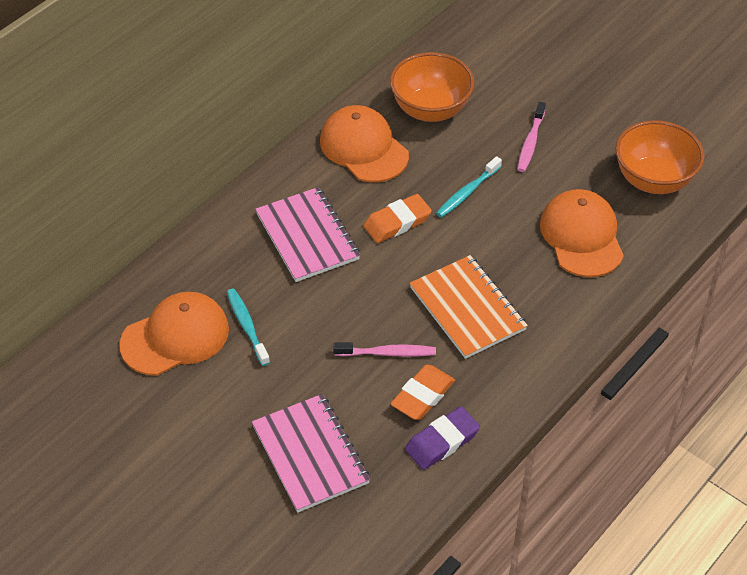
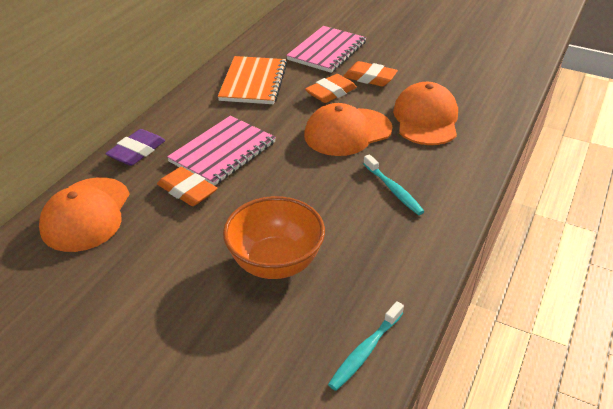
orange bowl: [390,52,475,122] [615,120,704,194] = 2 -> [223,196,325,279] = 1
orange eraser: [363,194,432,243] [390,364,455,420] = 2 -> [157,167,217,206] [305,74,357,103] [343,61,398,86] = 3
pink toothbrush: [333,342,436,357] [517,102,546,172] = 2 -> none = 0

